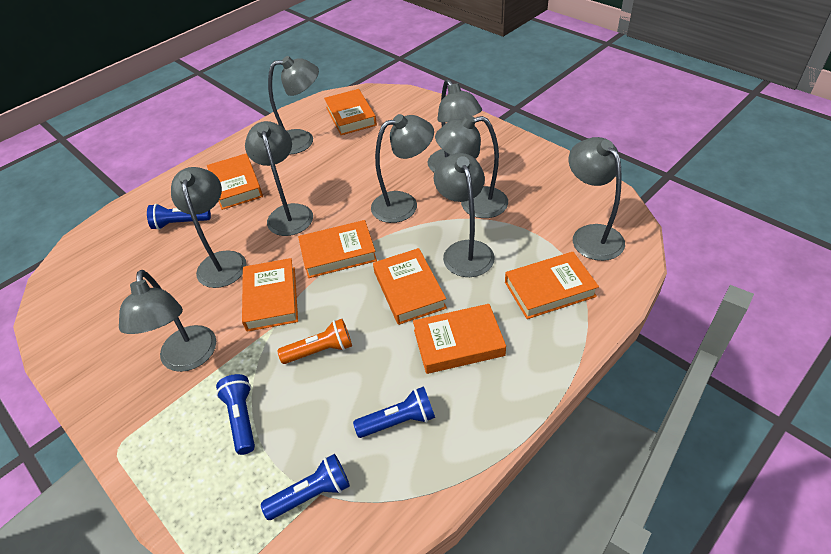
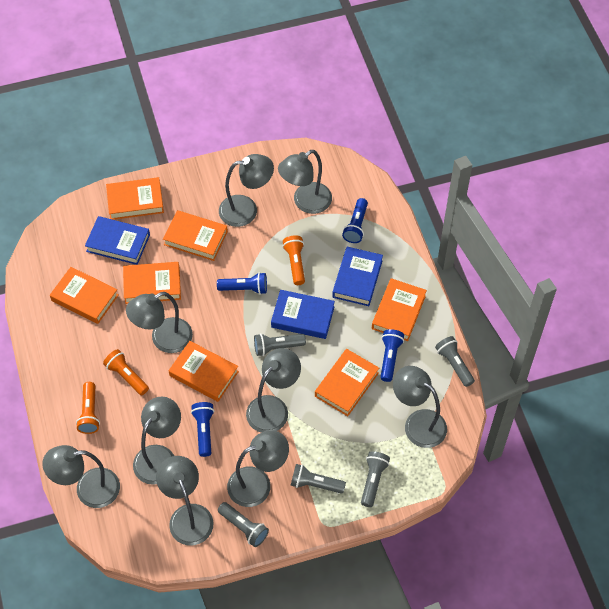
blue book: none = 0 -> [85,216,150,265] [271,290,335,339] [332,247,383,306] = 3
grey flashlight: none = 0 -> [218,502,269,547] [254,333,306,356] [290,464,346,494] [361,451,390,507] [435,336,475,387] = 5
orange flashlight: [277,319,352,364] = 1 -> [76,382,100,434] [103,349,149,395] [283,235,305,285] = 3

